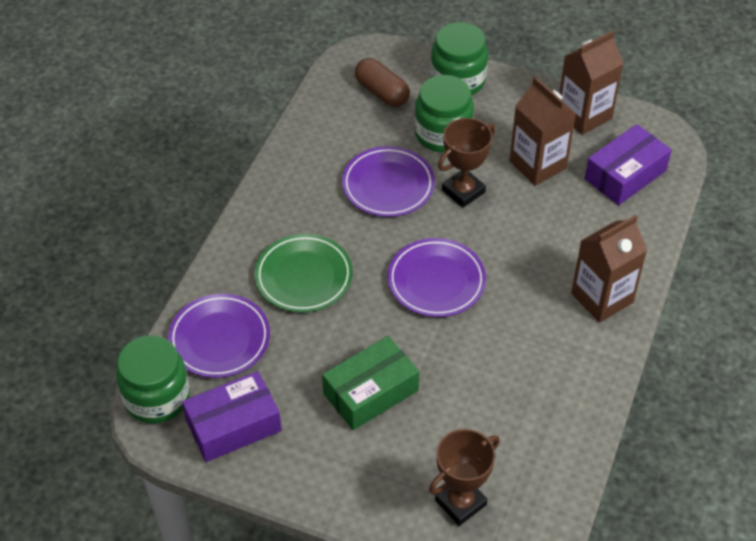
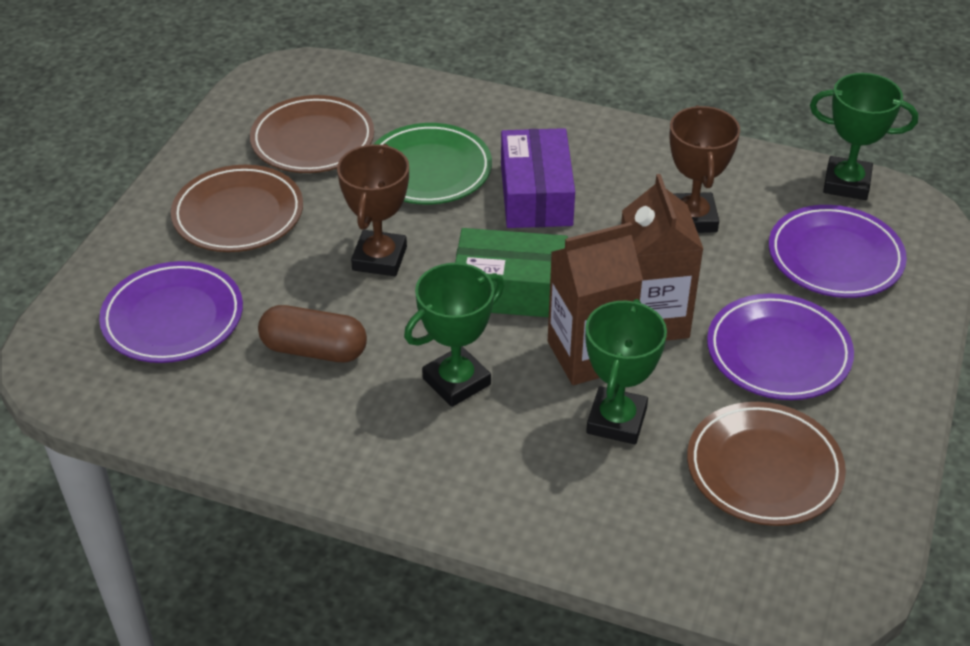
brown carton: [509,77,576,186] [559,31,624,135] [571,215,647,323] = 3 -> [548,222,643,385] [621,174,703,341] = 2
brown plate: none = 0 -> [171,165,303,252] [250,95,374,173] [687,402,846,526] = 3
green jar: [116,335,190,424] [414,75,474,153] [430,22,488,95] = 3 -> none = 0
green trophy: none = 0 -> [404,263,504,407] [585,299,667,444] [810,73,918,200] = 3
purple box: [182,371,282,462] [584,124,672,205] = 2 -> [501,128,575,228] = 1

